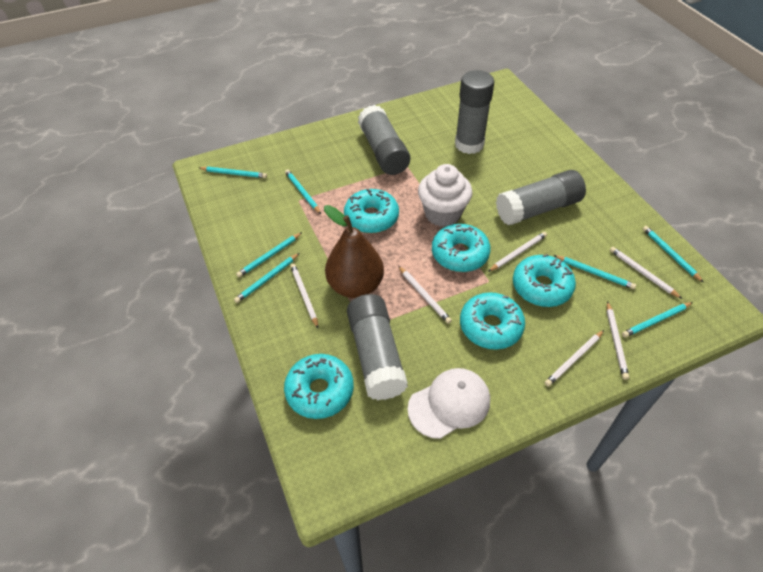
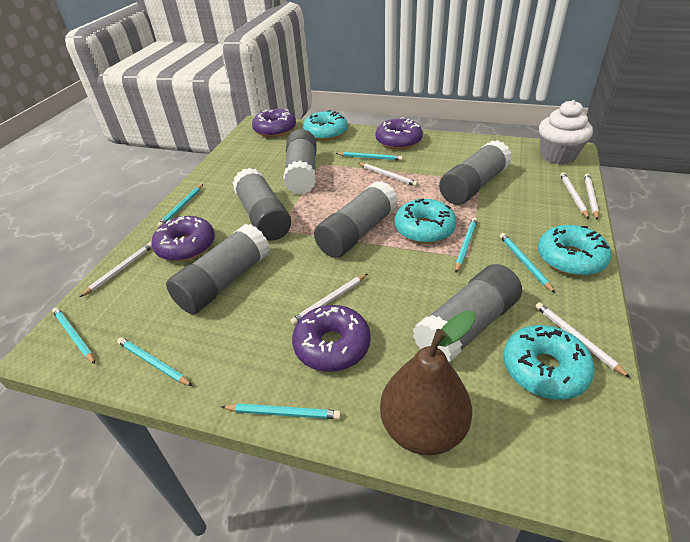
grey glue stick: [347,294,408,400] [358,105,410,175] [455,70,494,154] [496,170,586,225] = 4 -> [166,224,270,314] [233,168,291,241] [283,129,316,195] [314,181,398,258] [413,264,522,363] [439,140,512,205] = 6
purple donut: none = 0 -> [152,216,215,261] [252,109,296,137] [292,305,371,372] [376,117,423,150] = 4
turquoise donut: [284,354,354,419] [344,189,399,233] [432,224,491,272] [460,292,525,350] [513,254,576,307] = 5 -> [303,110,348,141] [395,198,457,243] [503,325,595,400] [538,225,612,276] = 4
white cap: [407,368,490,439] = 1 -> none = 0

